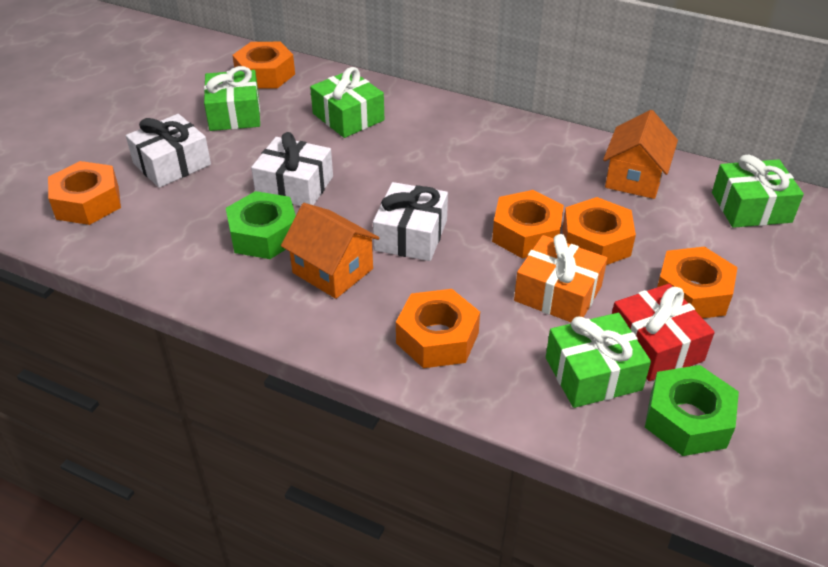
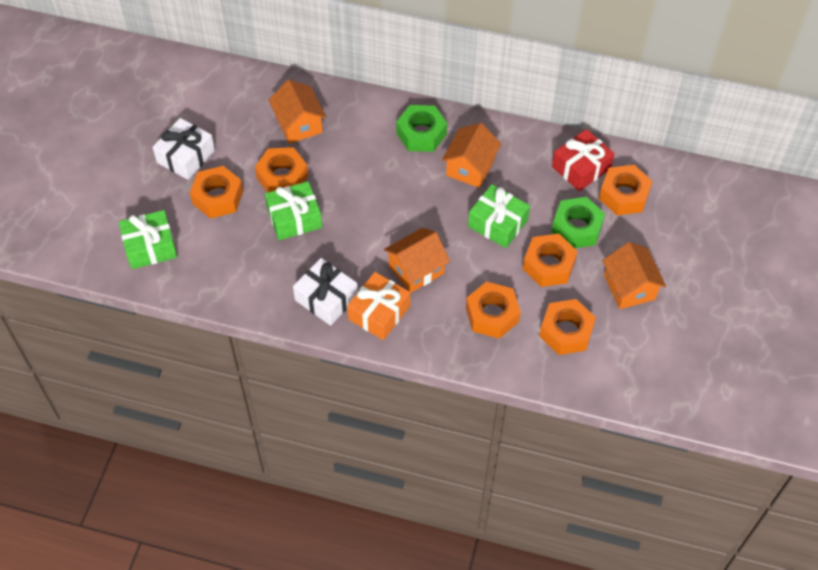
green gift: [204,66,260,131] [310,67,384,138] [546,313,651,408] [712,155,804,228] = 4 -> [119,210,177,269] [265,181,322,240] [468,184,530,248] = 3
orange house: [281,203,379,299] [603,110,678,199] = 2 -> [269,80,326,144] [384,228,450,293] [442,123,501,188] [602,242,666,309] = 4
white gift: [126,114,211,188] [251,132,333,206] [373,182,448,261] = 3 -> [153,118,215,180] [293,258,358,326] = 2

